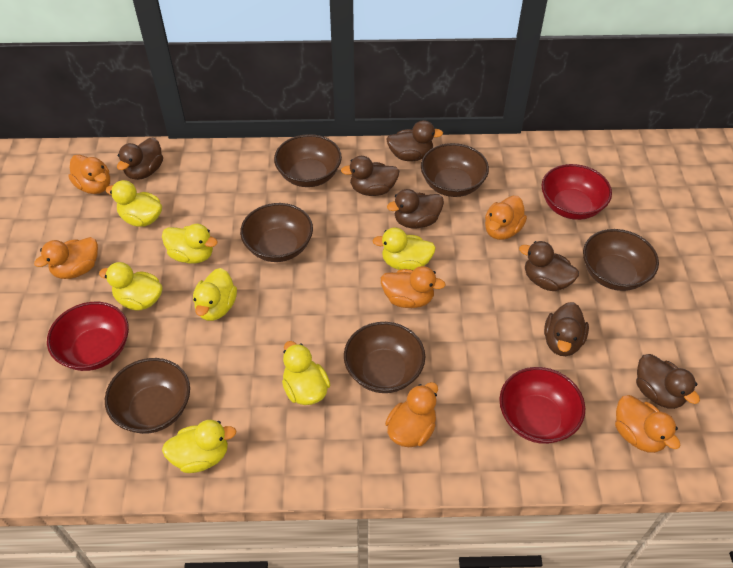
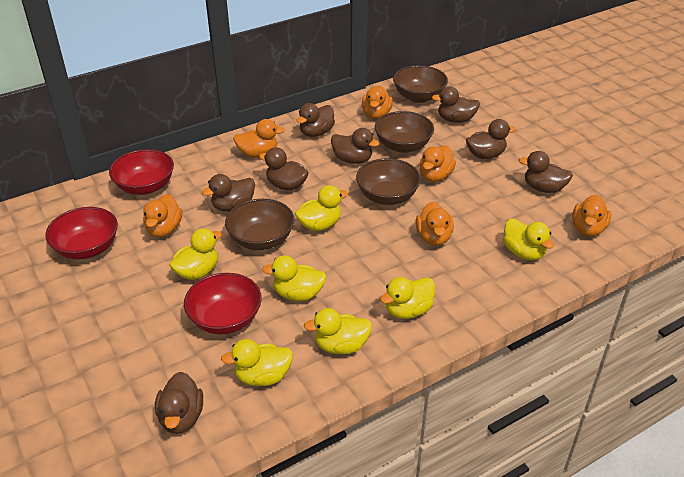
brown bowl: [105,358,190,434] [240,203,313,262] [274,134,342,187] [344,322,425,393] [421,143,489,197] [583,229,659,291] = 6 -> [225,199,294,250] [356,158,421,205] [375,111,434,153] [393,65,448,103] = 4
brown duck: [117,137,163,180] [341,156,399,196] [386,120,443,161] [387,189,444,228] [519,241,579,291] [544,302,589,356] [636,354,700,409] = 7 -> [155,372,203,434] [202,174,255,212] [259,147,309,190] [296,103,335,137] [331,128,380,164] [432,86,480,123] [466,119,516,159] [519,151,573,193] = 8

